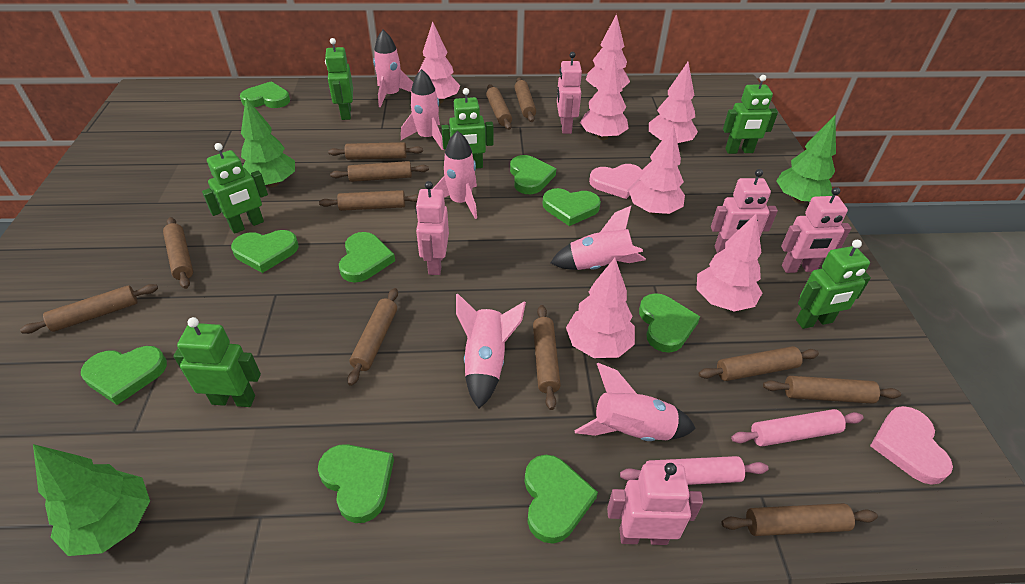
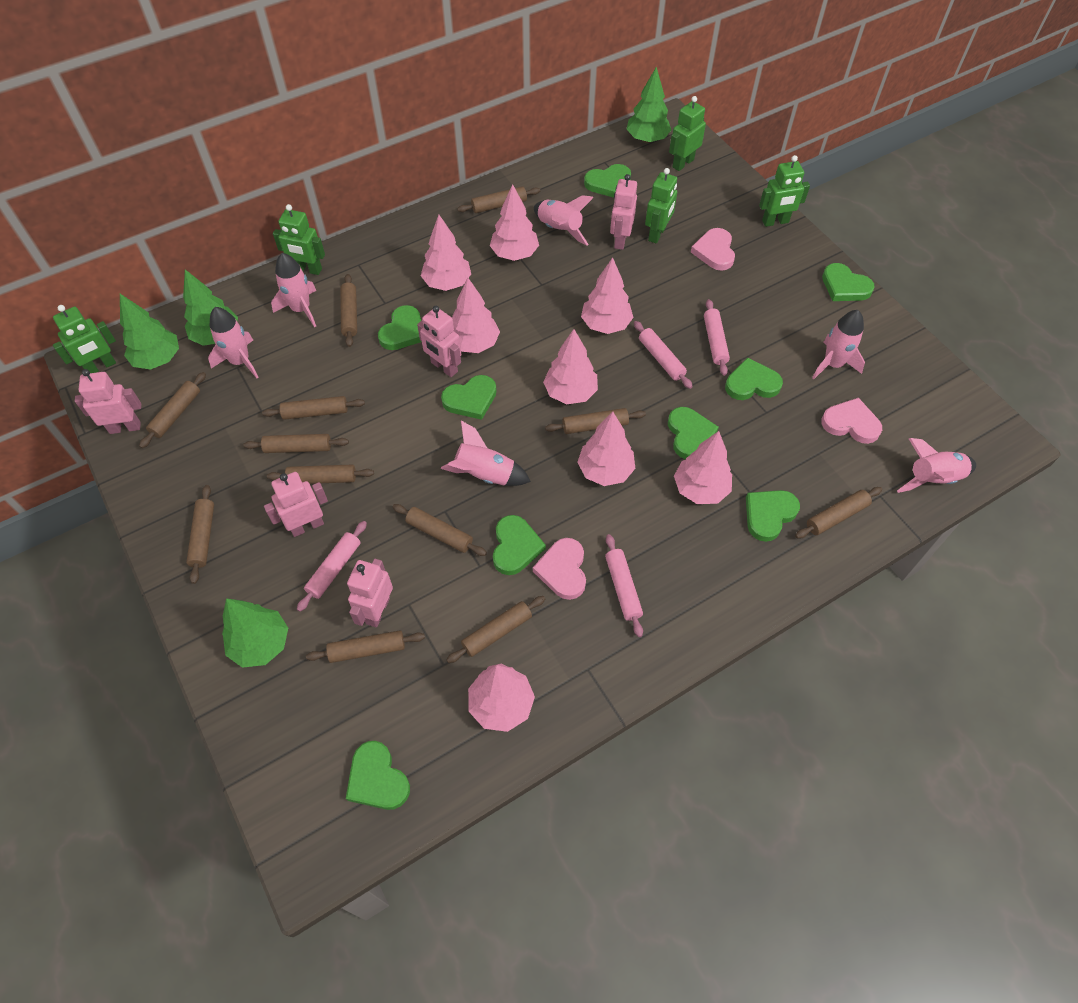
green robot: [173,317,261,407] [202,143,268,234] [325,38,353,120] [441,88,493,168] [723,75,778,154] [796,240,871,329] = 6 -> [53,305,116,373] [273,204,325,275] [645,168,677,244] [669,96,706,171] [759,155,810,227] = 5
green tree: [33,444,150,556] [241,98,295,187] [776,115,836,204] = 3 -> [120,294,179,370] [183,270,238,346] [222,598,288,668] [627,67,671,143] = 4
pink heart: [589,164,642,199] [870,406,953,485] = 2 -> [533,538,586,600] [691,228,735,271] [821,398,882,444] = 3
pink rolling pin: [620,456,768,485] [731,409,864,447] = 2 -> [297,521,367,612] [605,534,643,637] [634,321,693,389] [704,299,730,376] = 4
pink tree: [418,21,460,104] [566,258,635,358] [580,56,629,140] [586,14,630,88] [629,124,685,215] [649,62,698,143] [696,213,762,311] = 7 -> [421,215,471,291] [452,278,500,353] [468,663,535,732] [490,184,539,261] [543,329,598,404] [577,412,635,486] [581,257,634,334] [674,431,732,504] = 8

